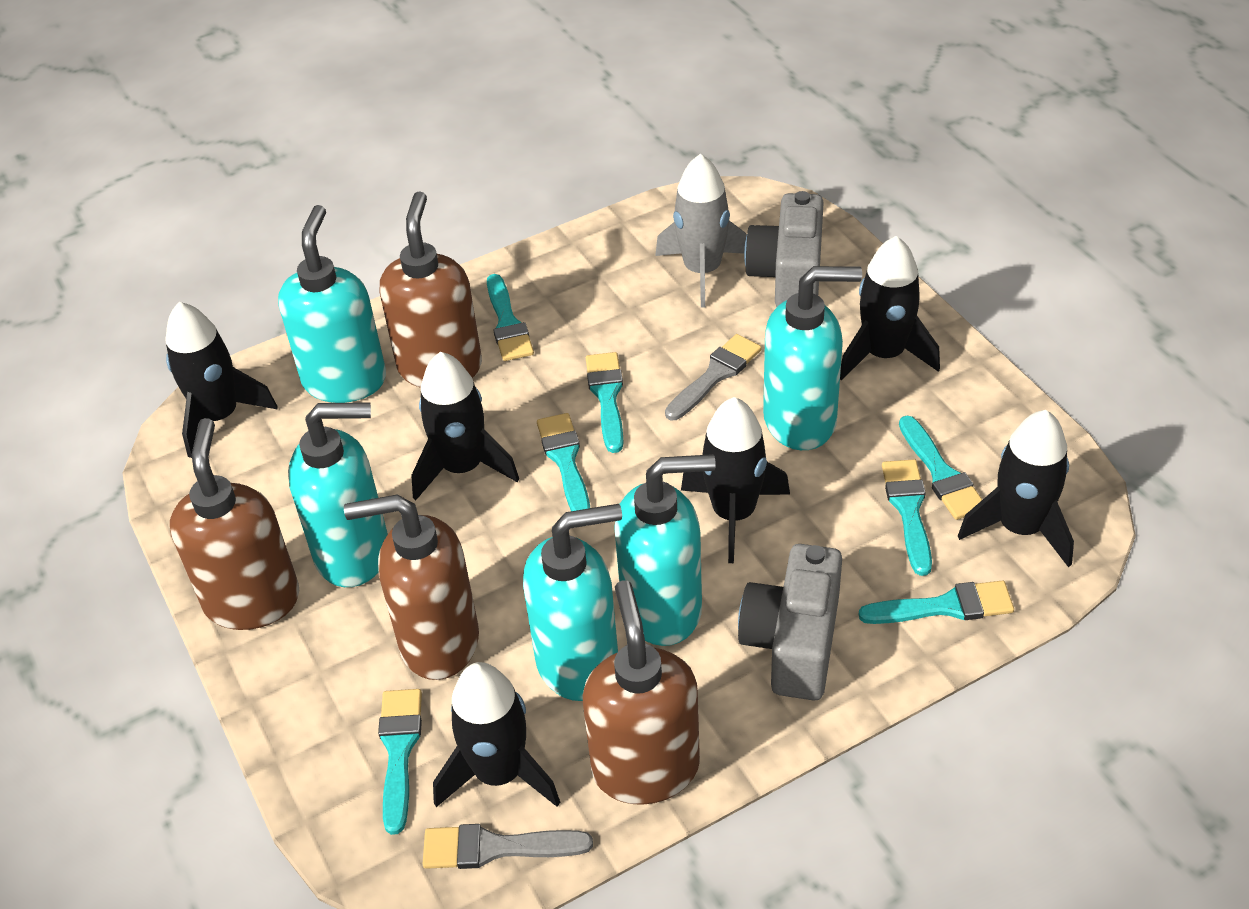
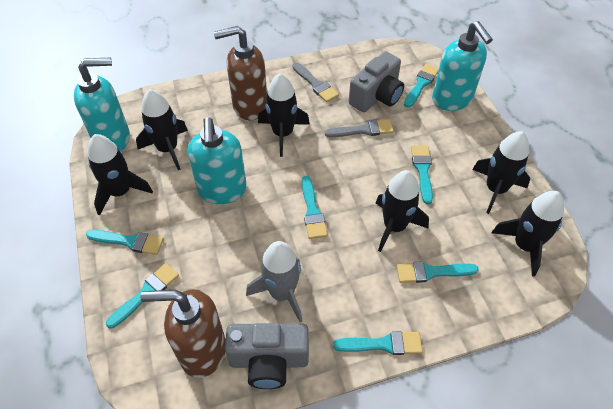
brown soap dispenser: [170,418,299,630] [344,495,479,680] [380,191,482,388] [583,580,700,805] = 4 -> [140,289,225,378] [214,26,267,120] = 2
turquoise soap dispenser: [278,205,386,403] [288,402,388,587] [523,504,622,701] [614,454,716,646] [763,266,862,450] = 5 -> [74,58,130,151] [188,117,247,204] [432,21,493,111] = 3

